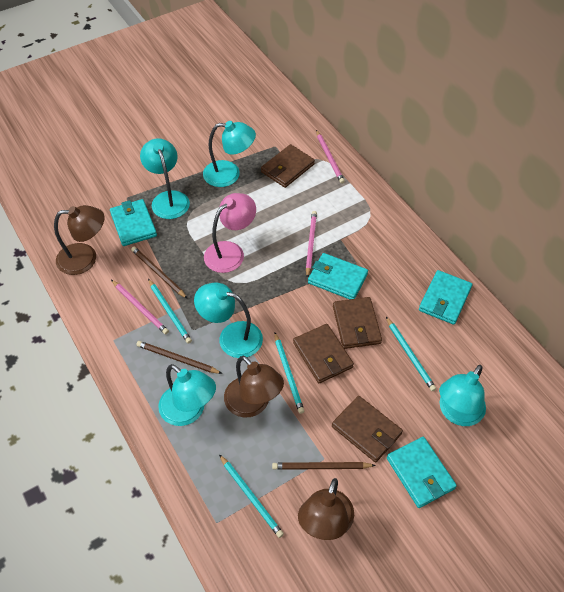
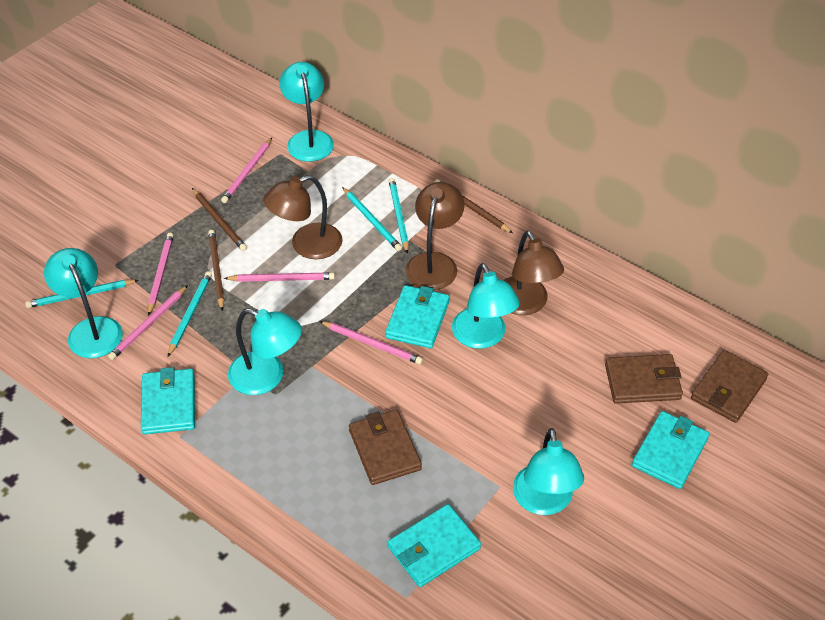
brown wallet: [261,144,315,188] [293,324,354,383] [332,396,403,462] [333,297,382,349] = 4 -> [349,410,422,485] [605,354,683,404] [691,350,768,423] = 3
pink lamp: [204,193,256,273] = 1 -> none = 0
pink pencil: [111,280,169,334] [306,211,317,278] [316,130,345,184] = 3 -> [108,285,188,360] [148,233,174,316] [221,138,272,203] [224,272,335,282] [319,321,423,364] = 5

